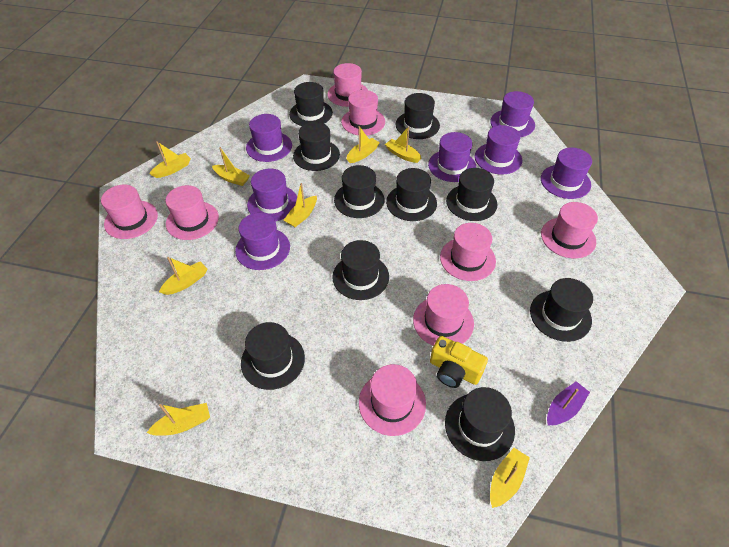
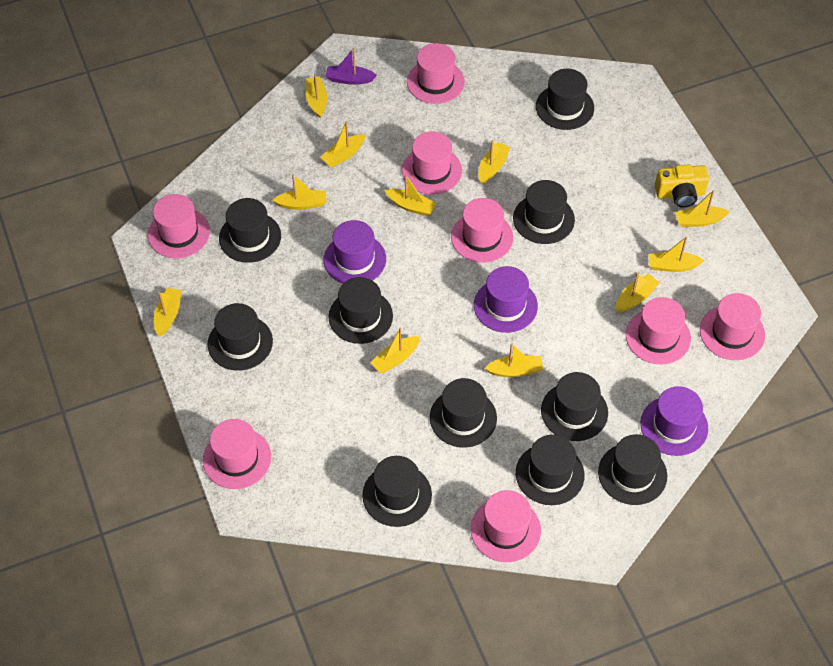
purple hat: [235,213,290,270] [246,114,292,162] [247,168,297,221] [428,132,476,182] [475,125,522,174] [490,91,535,137] [541,147,592,199] = 7 -> [324,220,386,283] [474,266,538,333] [640,386,708,456] = 3
yellow boat: [147,403,210,436] [150,141,191,178] [159,257,207,295] [212,147,250,186] [283,183,317,227] [347,126,380,163] [385,126,422,163] [490,448,530,508] = 8 -> [154,288,182,336] [273,174,327,210] [306,74,327,118] [320,121,365,167] [370,327,420,373] [385,174,437,216] [478,140,511,183] [485,343,543,377] [616,272,660,312] [648,237,705,272] [675,190,730,227] = 11

